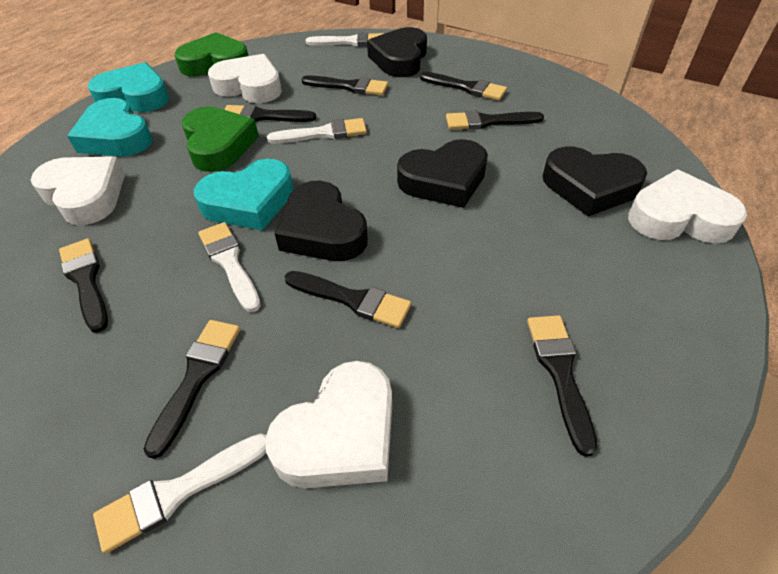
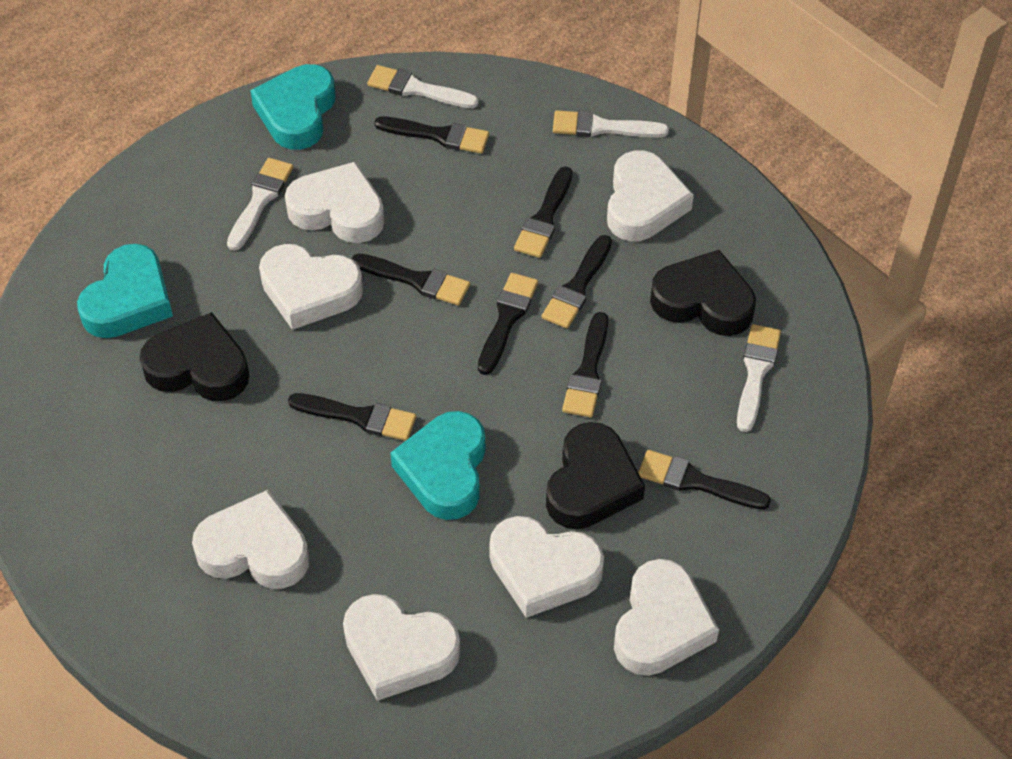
black heart: [275,181,368,261] [367,27,427,77] [397,139,488,208] [543,146,647,216] = 4 -> [139,312,249,401] [546,422,645,529] [650,250,756,336] = 3
green heart: [175,32,248,77] [181,106,259,172] = 2 -> none = 0
white heart: [31,156,125,225] [208,54,282,103] [265,361,392,488] [628,170,747,243] = 4 -> [192,490,309,589] [259,244,363,330] [285,161,385,243] [343,594,460,701] [489,516,604,618] [607,150,694,241] [614,559,719,676] = 7

